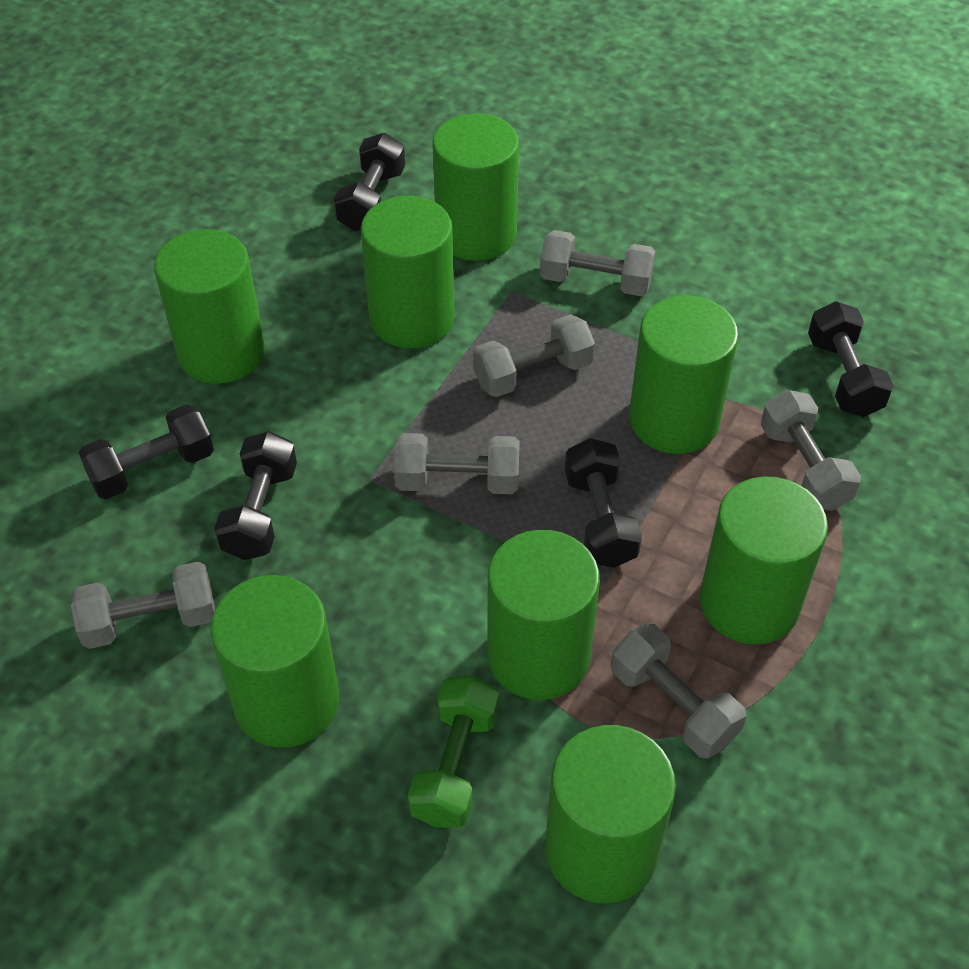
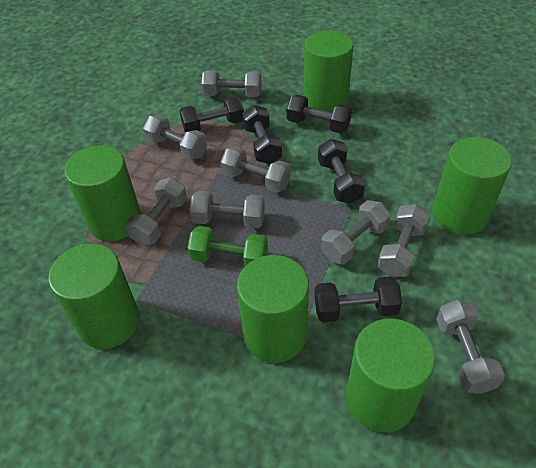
green cylinder: [154,229,265,384] [210,575,339,748] [361,196,455,348] [432,113,519,261] [487,530,600,700] [545,725,676,903] [629,295,739,454] [700,476,828,645] = 8 -> [49,243,140,349] [64,145,141,241] [237,255,309,363] [304,30,354,112] [346,319,435,433] [433,137,512,235] = 6
grey dumbbell: [71,562,215,649] [394,433,520,494] [473,314,595,397] [540,230,656,296] [611,624,746,758] [761,390,861,511] = 6 -> [126,178,187,245] [143,115,207,160] [190,191,265,228] [201,70,261,97] [220,146,291,193] [321,200,391,264] [377,204,430,277] [436,299,505,394] = 8

